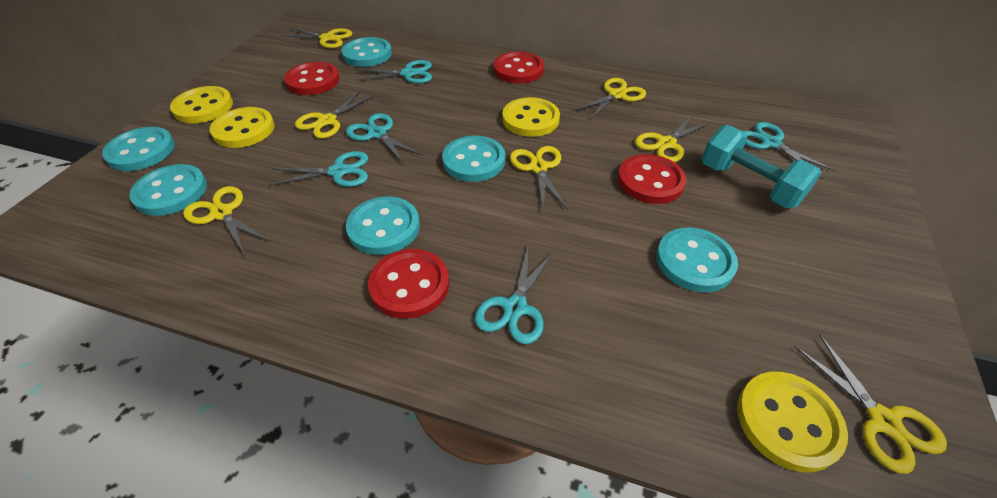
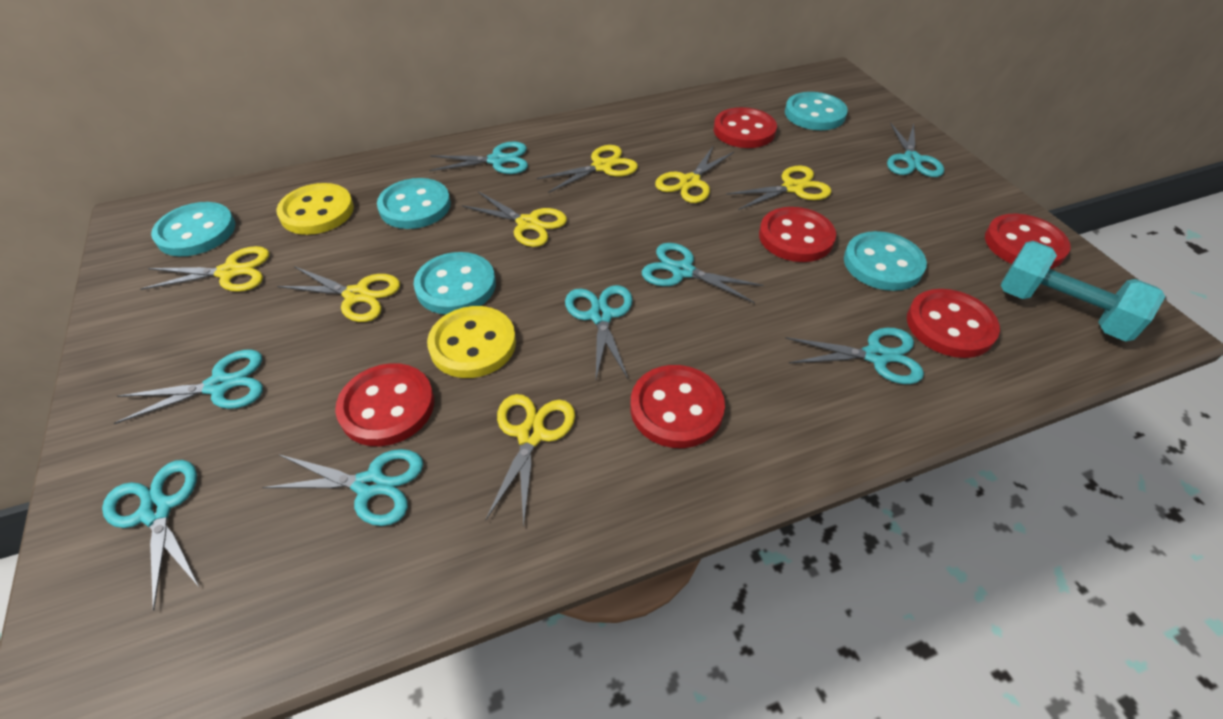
red button: [284,62,340,95] [368,249,449,319] [493,52,544,84] [618,154,686,204] = 4 -> [335,363,434,446] [630,365,725,448] [714,107,777,148] [759,207,836,262] [907,289,1000,358] [985,213,1071,269] = 6
turquoise button: [102,127,175,171] [129,164,207,216] [341,37,392,67] [346,197,420,255] [442,136,505,182] [656,228,738,292] = 6 -> [151,202,236,256] [377,178,451,229] [413,252,496,315] [785,92,848,130] [844,231,927,291] = 5
turquoise scissors: [269,151,368,187] [346,113,423,165] [355,60,432,84] [475,247,554,344] [743,122,836,179] = 5 -> [102,460,200,611] [114,349,263,424] [262,449,423,526] [429,142,528,174] [565,285,633,379] [642,243,764,303] [785,327,924,384] [887,122,944,177] = 8
yellow button: [170,86,233,123] [210,107,275,148] [502,97,560,137] [737,372,848,472] = 4 -> [276,183,354,235] [427,306,516,378] = 2

